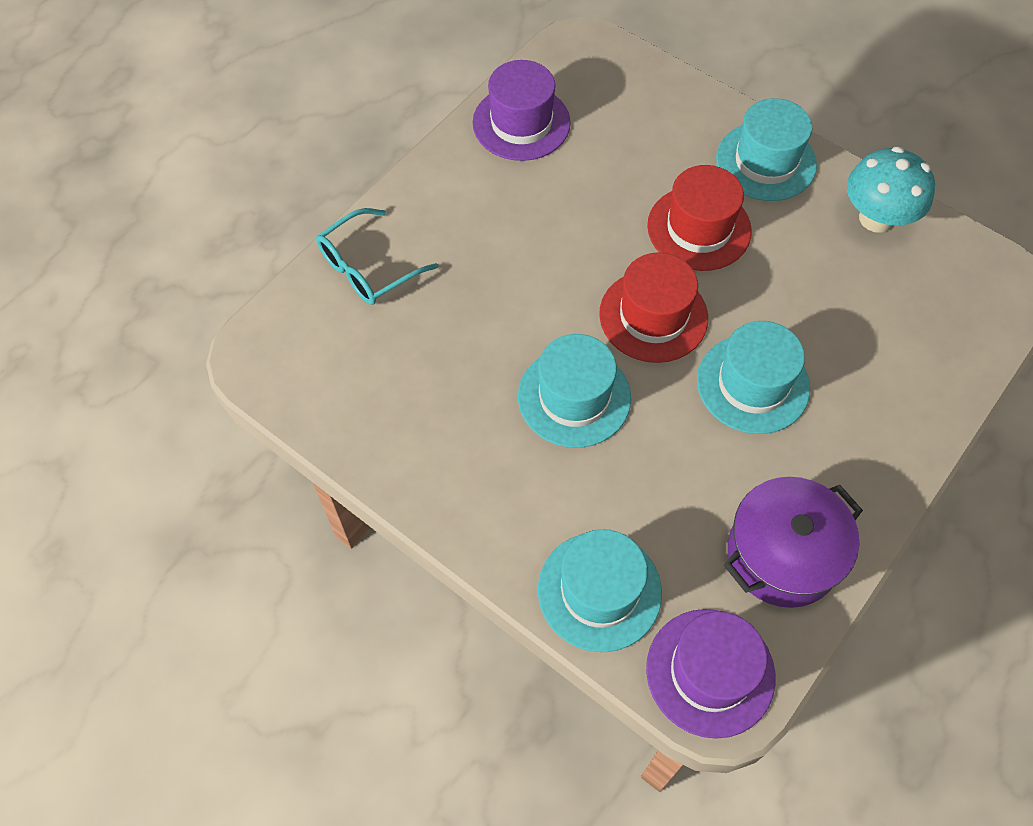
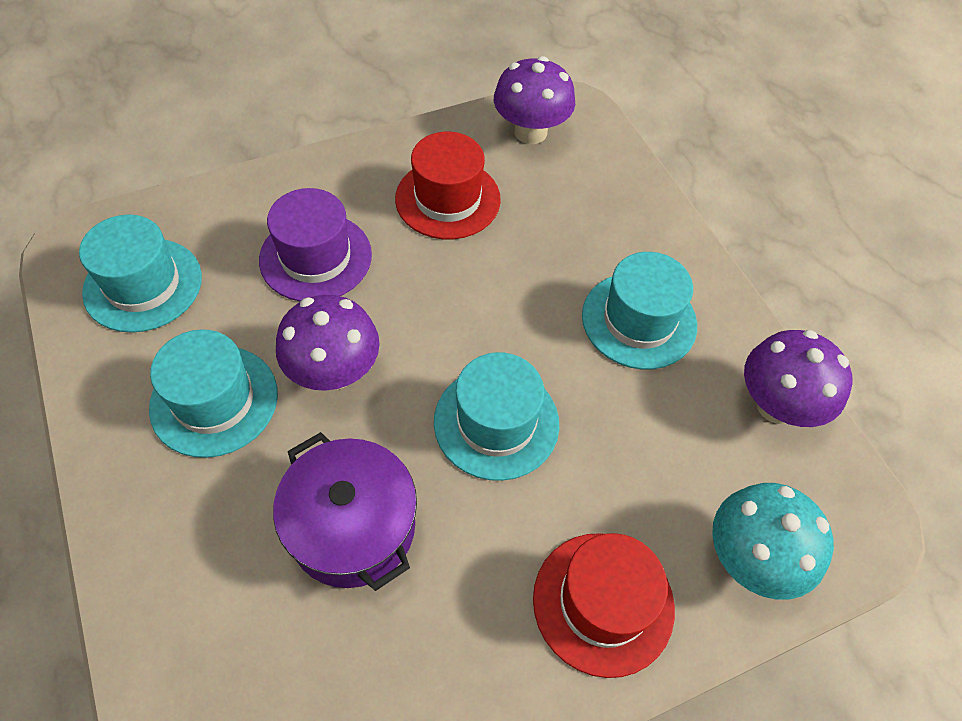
purple hat: [473,60,571,161] [646,609,776,739] = 2 -> [259,188,372,301] = 1
purple mushroom: none = 0 -> [276,295,380,391] [494,56,575,144] [744,330,853,427] = 3
turquoise glasses: [316,208,438,305] = 1 -> none = 0

